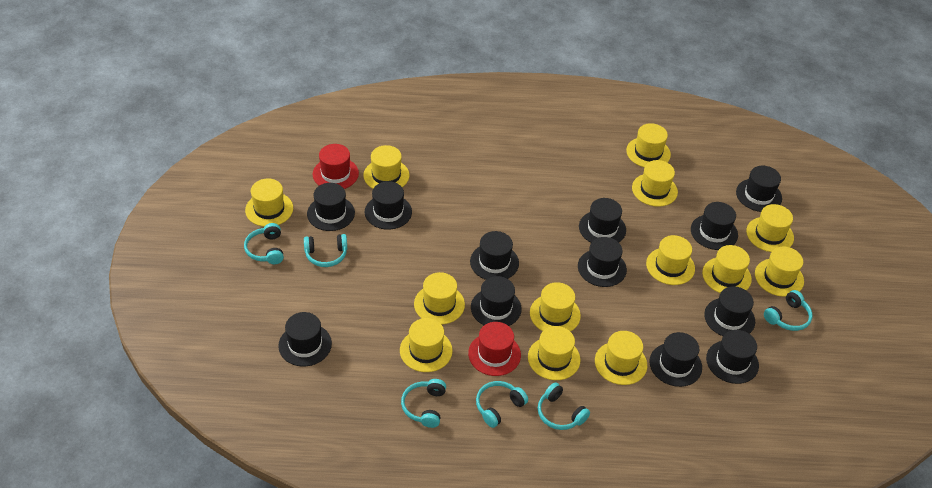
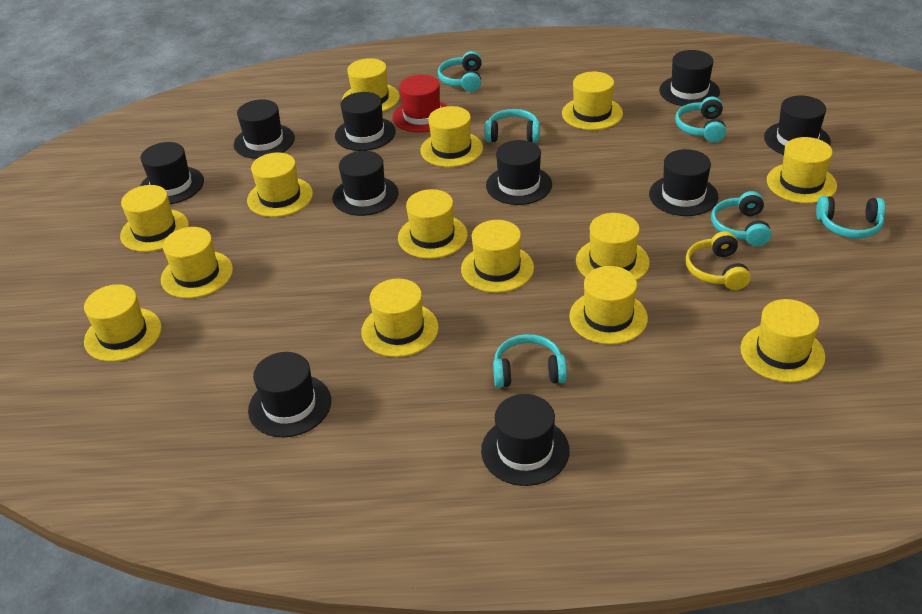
black hat: [278,312,332,366] [307,183,355,231] [365,181,412,230] [470,231,519,280] [471,276,522,326] [578,237,627,287] [579,198,626,243] [650,332,702,387] [691,202,738,250] [704,286,755,336] [706,330,759,384] [736,166,782,212] = 12 -> [140,142,204,204] [234,99,295,159] [248,352,331,437] [333,151,399,216] [335,92,396,151] [481,394,570,486] [486,140,552,205] [649,149,718,216] [659,50,720,106] [764,95,831,155] = 10
red hat: [313,144,359,189] [468,322,521,376] = 2 -> [392,75,448,132] = 1
yellow hat: [245,178,293,227] [363,145,409,189] [400,318,453,372] [414,272,465,325] [528,326,581,380] [530,282,581,332] [595,331,647,385] [626,123,671,167] [632,160,678,207] [646,235,695,285] [702,245,752,293] [746,204,794,252] [755,247,804,297] = 13 -> [84,284,162,362] [120,185,189,252] [161,227,233,298] [247,152,313,217] [342,58,400,112] [361,279,439,357] [398,189,468,259] [420,106,483,167] [461,220,534,293] [562,72,623,130] [569,266,648,344] [576,213,650,280] [741,299,825,382] [767,137,837,203] = 14
yellow headphones: none = 0 -> [685,231,751,290] = 1

